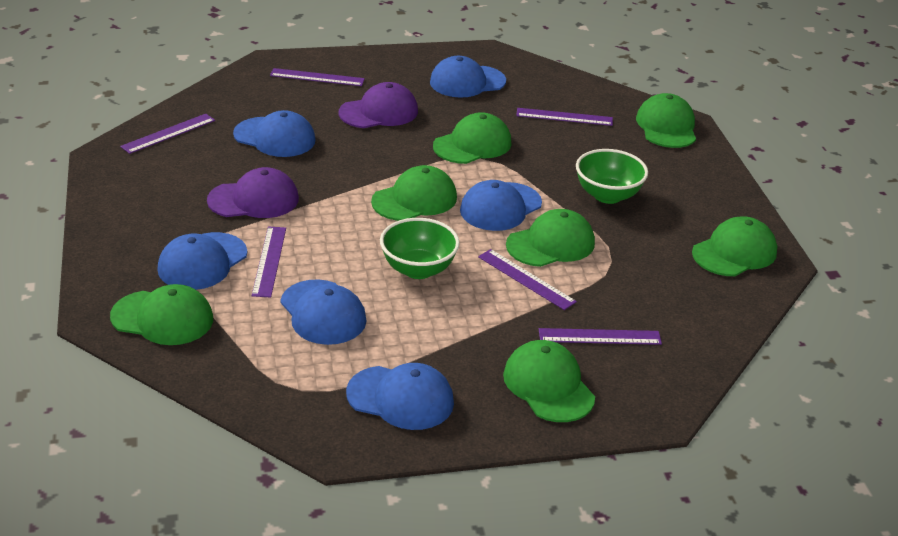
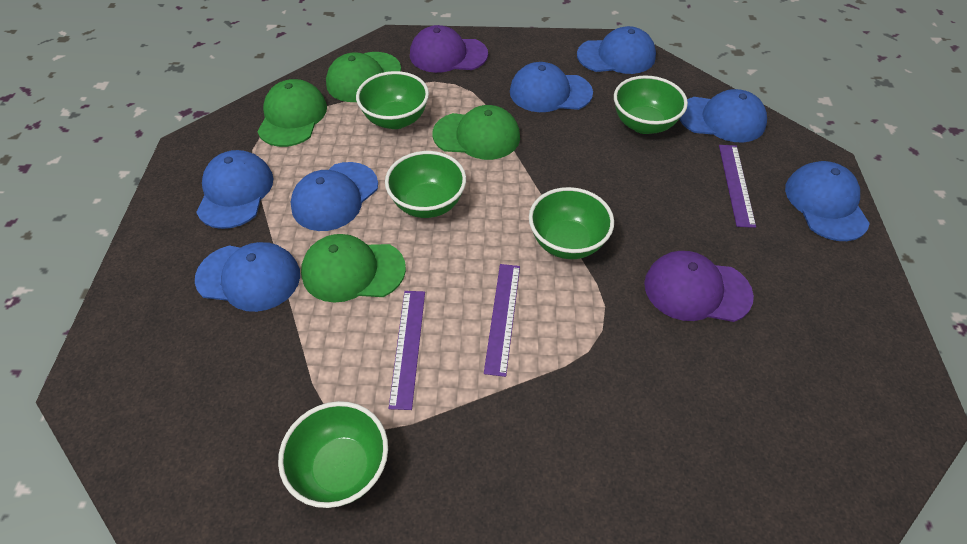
blue cap: [157,232,247,290] [233,110,316,157] [280,279,366,345] [346,363,454,430] [430,56,506,98] [460,180,542,231] = 6 -> [195,242,300,312] [196,150,274,229] [290,162,378,231] [510,62,593,112] [577,26,656,74] [679,89,767,142] [785,161,870,241] = 7
green bowl: [380,218,460,279] [576,149,648,204] = 2 -> [278,401,388,508] [356,71,429,129] [385,151,466,218] [529,187,614,259] [614,75,688,134] = 5
green cap: [110,284,213,345] [371,165,457,221] [433,112,511,164] [503,340,595,422] [506,209,595,267] [636,93,696,148] [692,216,777,276] = 7 -> [257,79,327,147] [301,234,406,303] [326,52,401,102] [432,105,520,160] = 4
purple ruler: [120,114,215,154] [252,226,286,297] [270,68,365,86] [478,249,577,310] [516,108,613,126] [539,328,662,345] = 6 -> [389,291,425,410] [484,264,520,377] [719,145,756,228] = 3

